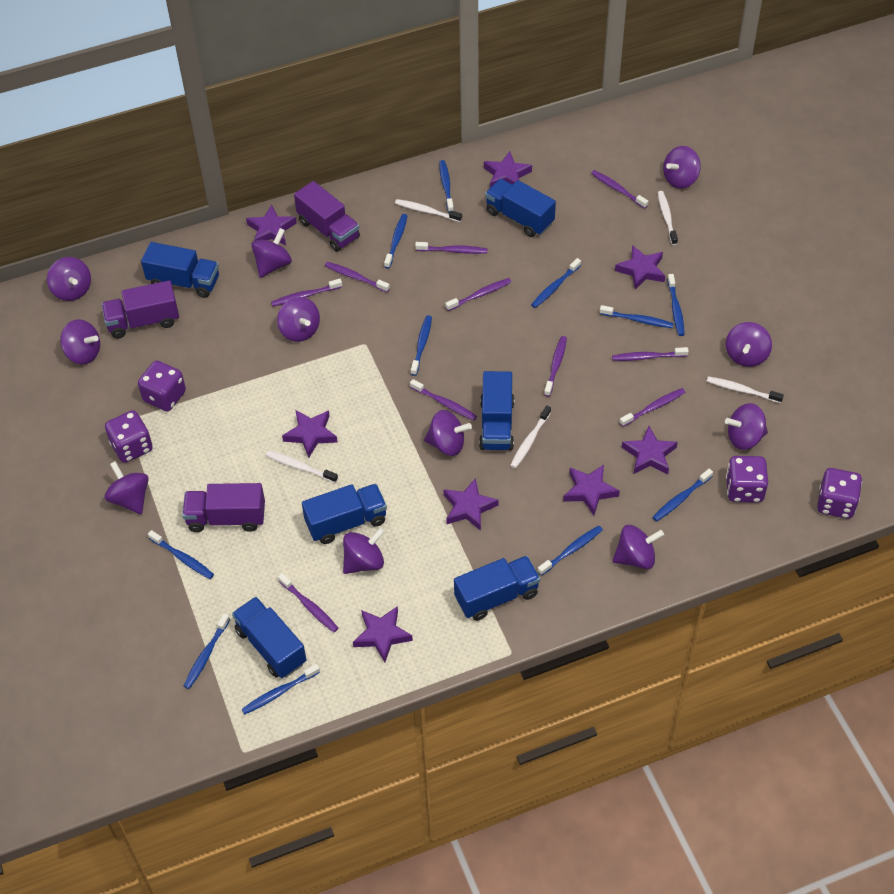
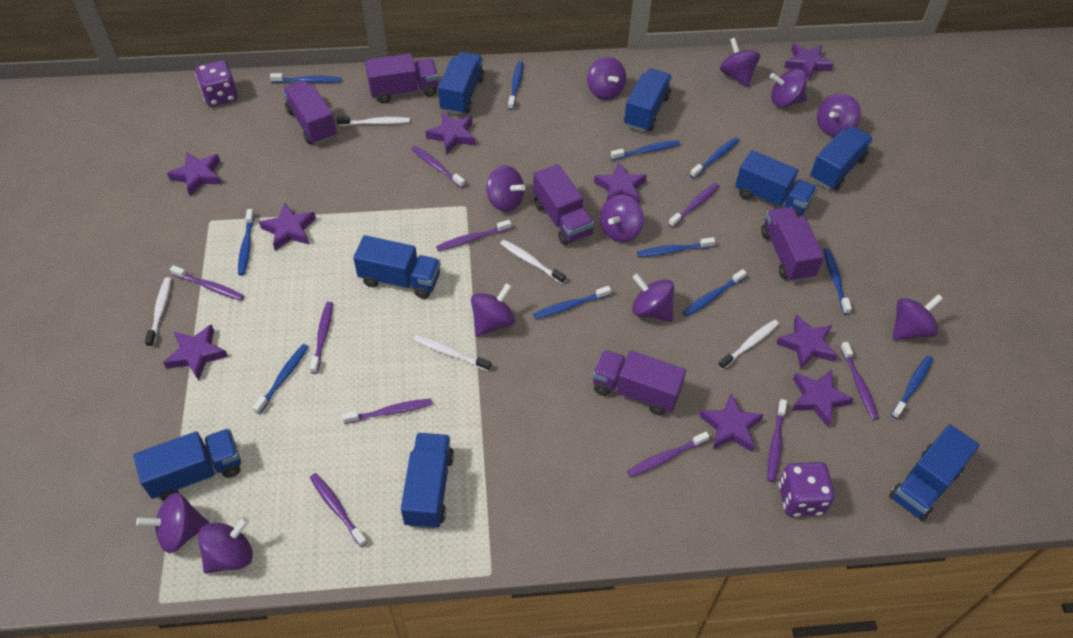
blue truck: [141,242,219,298] [232,597,307,678] [302,484,387,544] [454,556,540,621] [479,371,514,450] [485,179,556,237] = 6 -> [134,429,241,501] [353,235,441,299] [401,433,454,529] [438,52,485,115] [624,68,672,132] [735,150,817,217] [810,126,873,190] [889,424,980,521] = 8
purple dice: [105,410,153,463] [138,361,186,411] [726,456,768,503] [817,468,862,519] = 4 -> [195,60,238,107] [778,462,835,517] = 2
purple star: [246,205,297,245] [282,410,338,458] [353,606,413,662] [444,478,499,531] [484,151,532,188] [563,465,620,515] [615,245,665,290] [622,426,678,474] = 8 -> [163,324,228,380] [167,152,221,196] [259,203,316,251] [426,112,476,154] [594,162,647,204] [699,394,764,452] [776,314,837,369] [784,43,834,80] [792,370,854,427] = 9
purple truck: [101,280,179,339] [182,483,265,532] [294,181,360,252] = 3 -> [283,80,337,145] [365,53,438,104] [533,164,594,245] [593,350,686,415] [761,207,824,282] = 5

